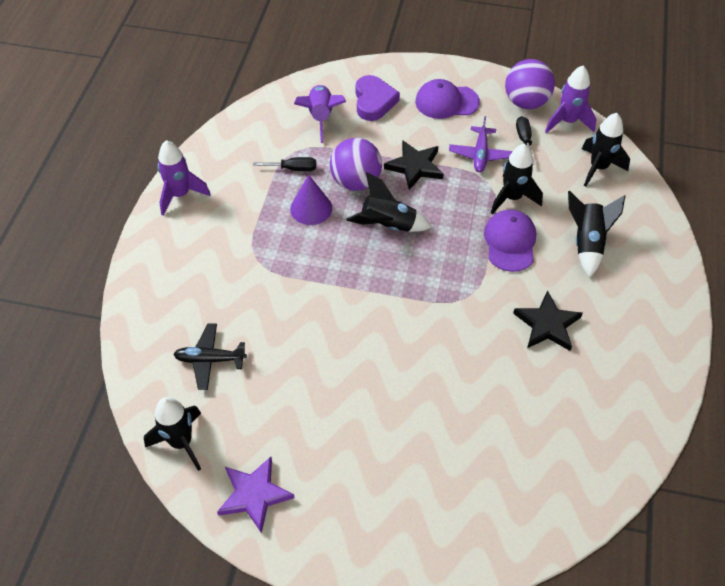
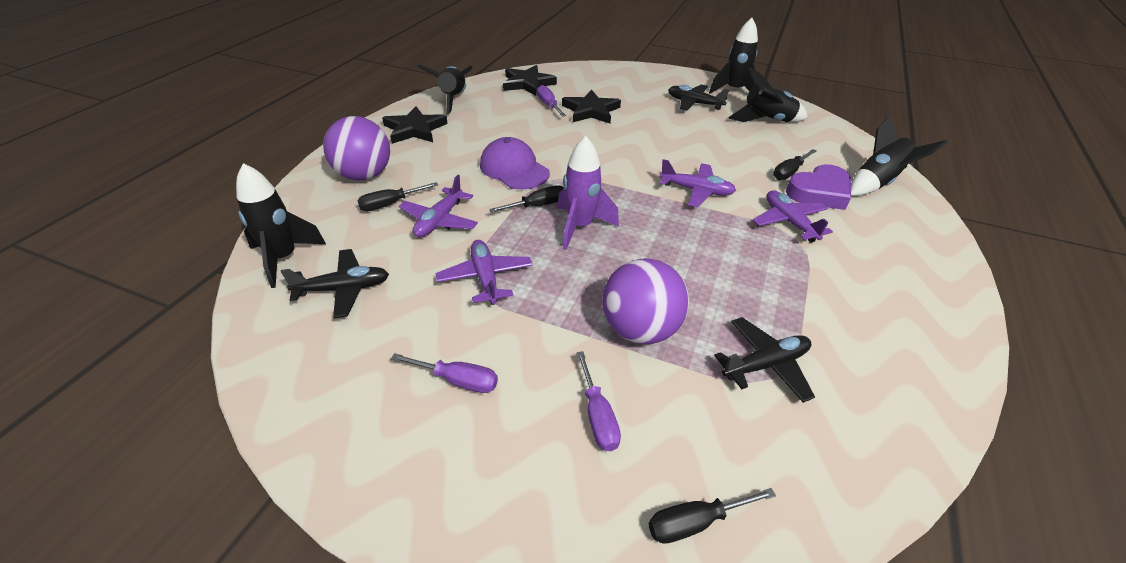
black plane: [173,323,247,390] = 1 -> [281,249,389,318] [668,84,729,111] [714,317,815,403] = 3
black screwdriver: [253,157,316,171] [516,116,535,164] = 2 -> [357,182,438,211] [489,185,564,213] [648,488,776,544] [773,149,817,180] = 4
black star: [384,140,443,190] [513,290,583,351] = 2 -> [382,106,448,144] [503,65,557,96] [562,89,621,123] = 3
purple cap: [415,79,480,119] [484,210,536,272] = 2 -> [480,137,550,189] = 1
purple cone: [290,175,332,225] = 1 -> none = 0
purple plane: [449,116,513,172] = 1 -> [399,175,478,238] [435,240,533,305] [660,159,736,207] [753,190,833,242] = 4
purple rocket: [158,140,211,216] [294,85,346,143] [545,66,596,133] = 3 -> [557,136,619,250] = 1
purple screwdriver: none = 0 -> [391,353,498,393] [537,85,566,116] [576,351,621,451] = 3
purple star: [217,457,295,533] = 1 -> none = 0

